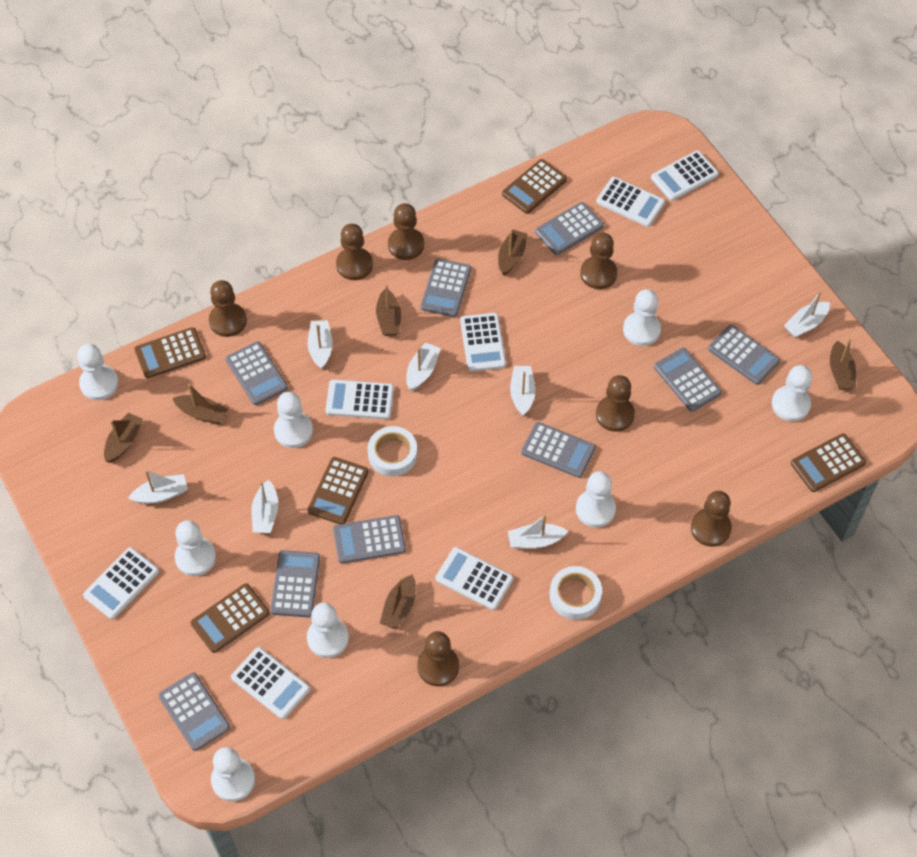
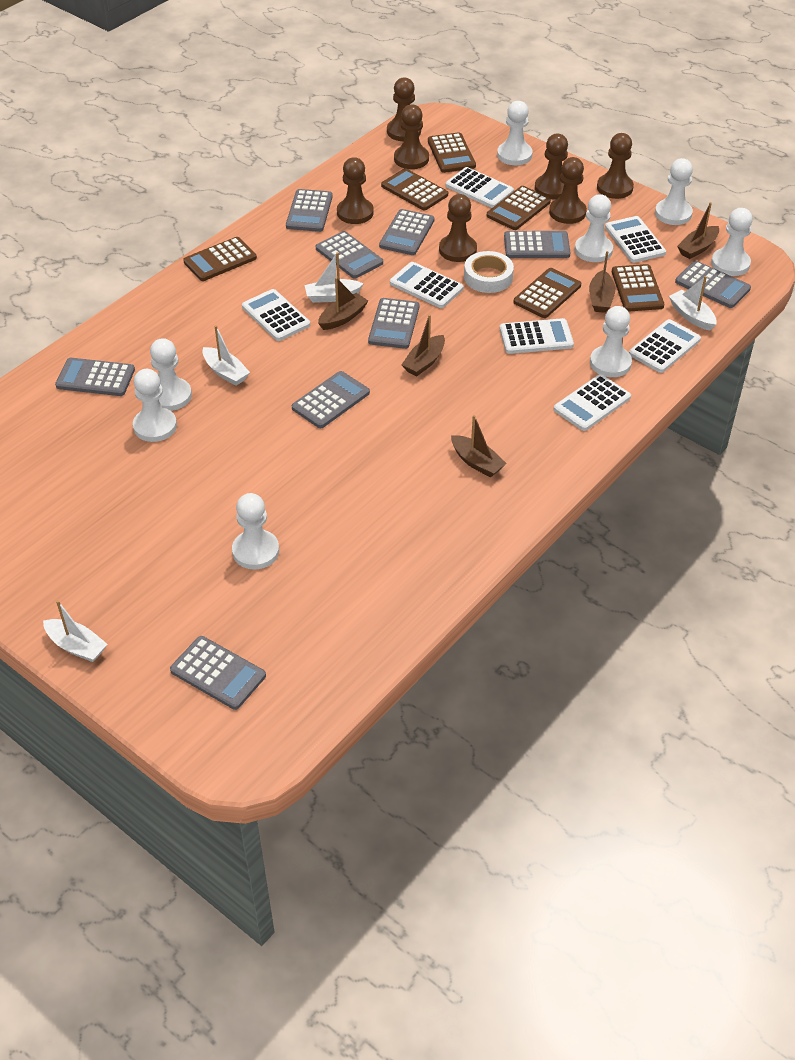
brown boat: [104,413,143,463] [172,384,228,424] [376,284,401,336] [380,574,416,630] [498,229,528,275] [830,338,856,390] = 6 -> [318,277,368,330] [401,314,445,376] [451,415,507,477] [589,251,615,313] [677,202,719,259] = 5
brown calculator: [134,327,206,378] [191,584,270,653] [307,457,369,524] [502,159,567,214] [791,433,866,492] = 5 -> [183,237,257,281] [381,168,448,211] [428,132,476,173] [487,186,551,230] [513,268,581,318] [612,264,664,312] = 6
white boat: [128,470,188,504] [251,480,278,533] [308,320,333,369] [406,342,441,391] [508,514,568,549] [510,366,536,416] [784,291,830,338] = 7 -> [43,600,107,662] [203,325,250,386] [305,252,364,303] [669,276,717,330] = 4
white tape: [368,426,417,476] [550,566,602,620] = 2 -> [464,251,514,293] = 1

